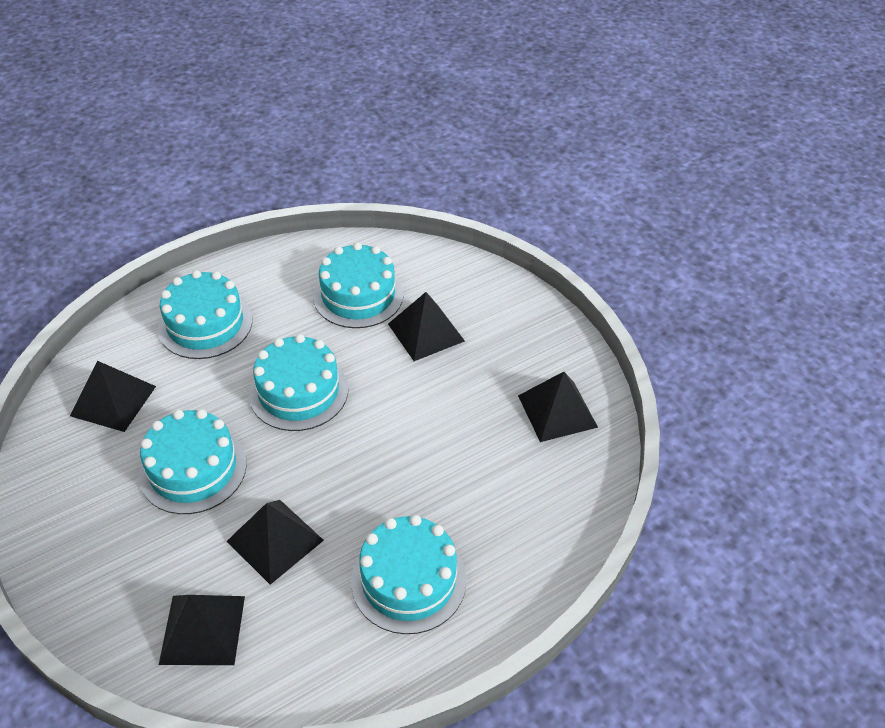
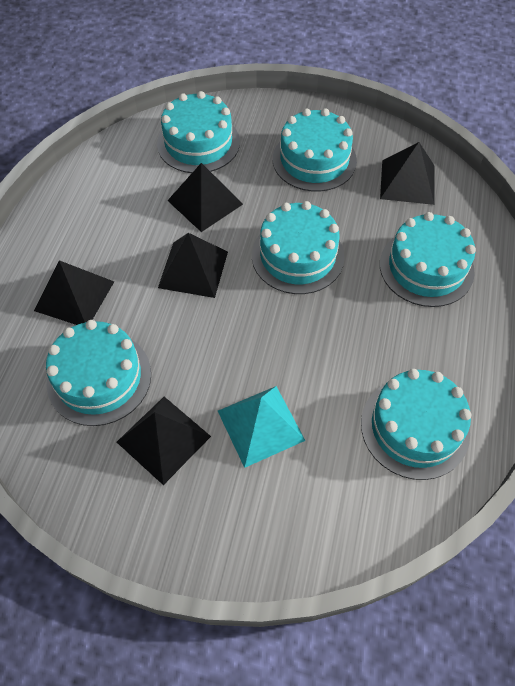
turquoise cake: [139,409,247,514] [158,270,252,359] [249,334,348,431] [313,242,404,328] [351,515,467,634] = 5 -> [46,320,151,426] [157,91,240,173] [252,201,345,294] [273,108,357,192] [361,369,471,480] [380,212,476,307] = 6
turquoise pyramid: none = 0 -> [218,386,305,468] = 1

